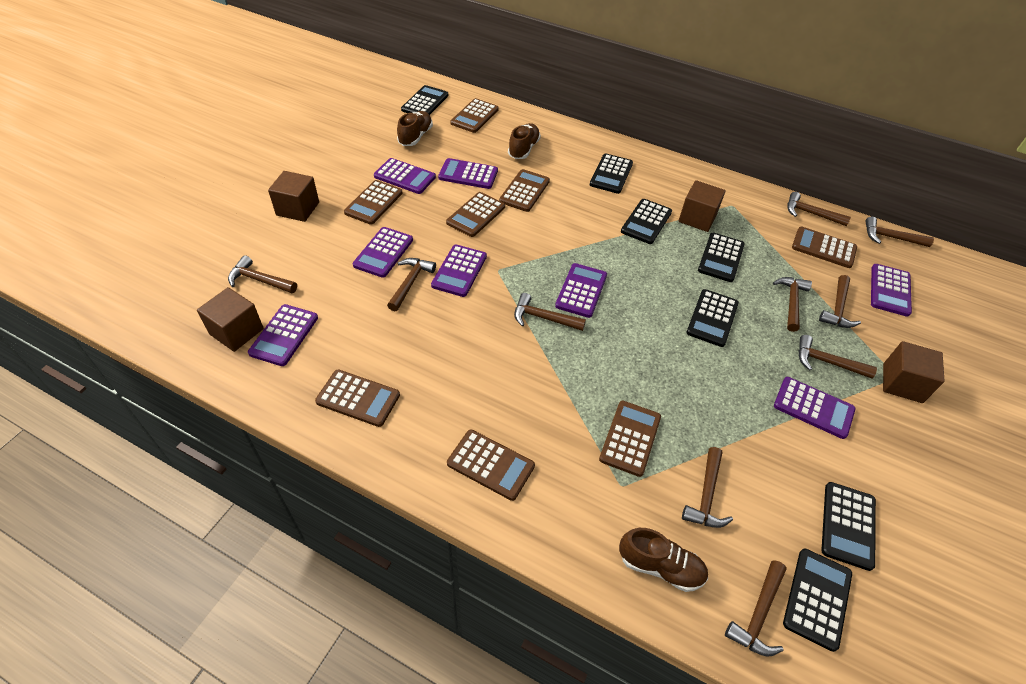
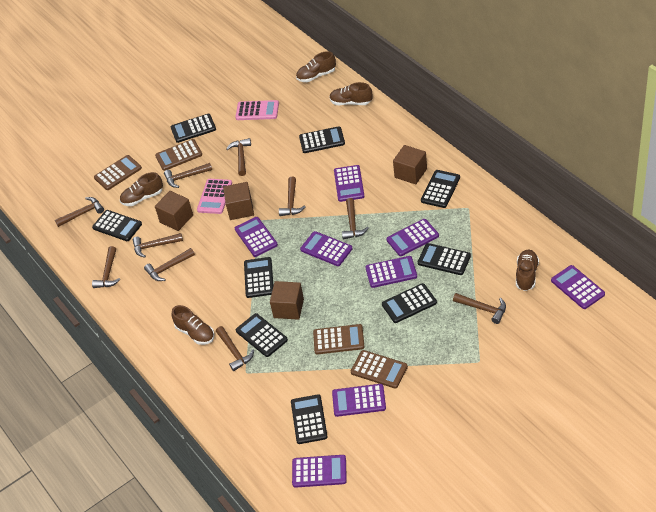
black calculator: [401,85,448,115] [590,154,633,194] [621,199,672,244] [686,289,739,347] [698,233,745,282] [783,549,852,652] [821,482,876,571] = 7 -> [92,210,142,241] [171,114,216,143] [236,313,288,357] [244,257,274,298] [291,394,328,444] [299,126,345,153] [382,283,437,323] [418,243,471,275] [421,170,460,208] = 9
brown calculator: [315,370,400,427] [344,180,403,225] [446,192,505,237] [447,429,535,501] [450,98,499,133] [499,169,550,212] [599,401,661,477] [792,227,857,268] = 8 -> [94,155,142,190] [155,139,202,171] [313,324,364,354] [351,350,408,388] = 4
brown shoe: [397,111,433,146] [508,123,541,159] [619,528,708,592] = 3 -> [120,172,163,206] [171,305,215,345] [296,51,336,82] [329,82,373,105] [516,249,539,291] = 5
pink calculator: none = 0 -> [197,179,232,214] [235,100,279,120] = 2

